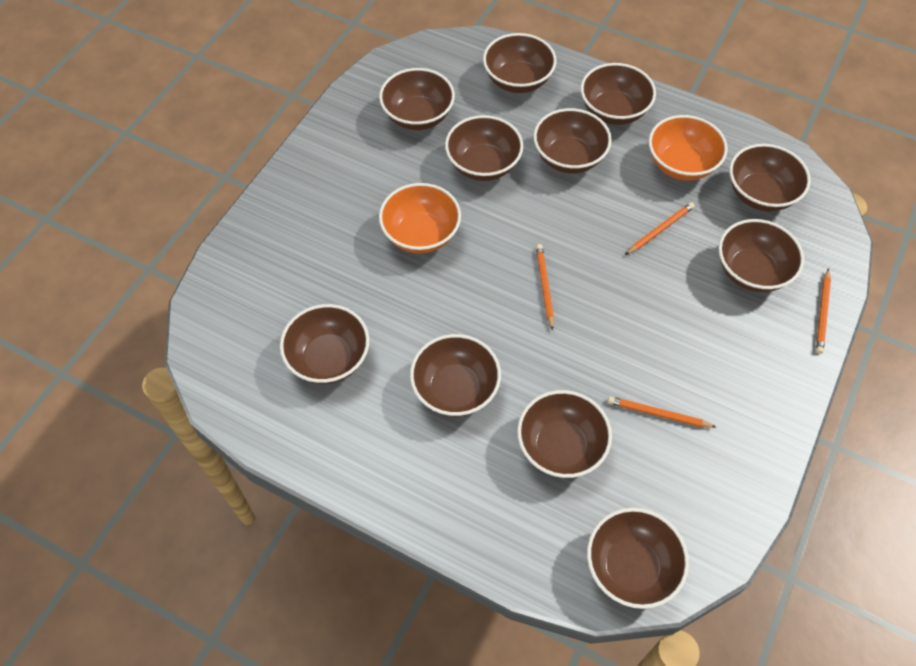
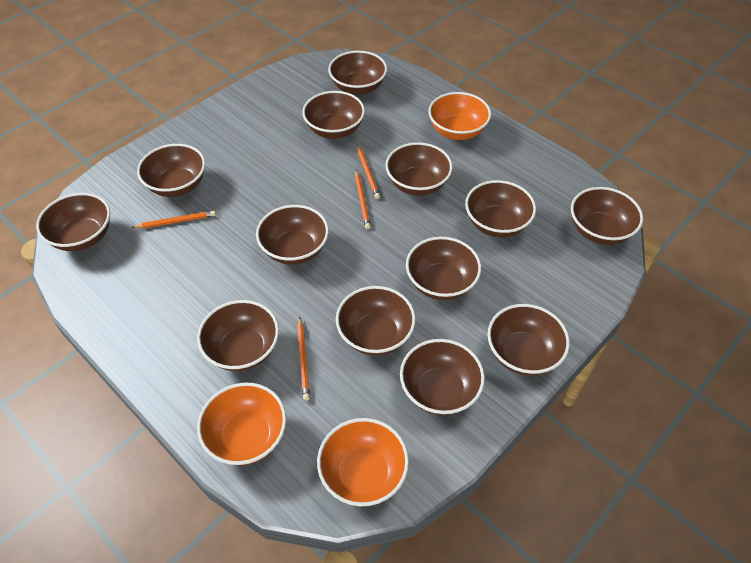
brown bowl: [280,304,369,384] [379,68,455,130] [410,334,501,417] [445,115,523,181] [483,33,557,93] [517,390,612,478] [533,108,612,173] [581,63,656,125] [587,508,689,609] [718,219,804,292] [729,144,811,211] = 11 -> [36,193,110,251] [137,144,205,197] [197,300,279,371] [256,205,329,265] [302,91,365,139] [328,51,387,95] [336,286,416,355] [385,142,453,196] [400,339,485,415] [406,237,481,300] [465,180,536,238] [487,304,570,376] [571,187,643,245] = 13
orange bowl: [379,183,461,254] [649,115,728,181] = 2 -> [197,383,286,465] [317,418,409,506] [428,92,491,140] = 3

